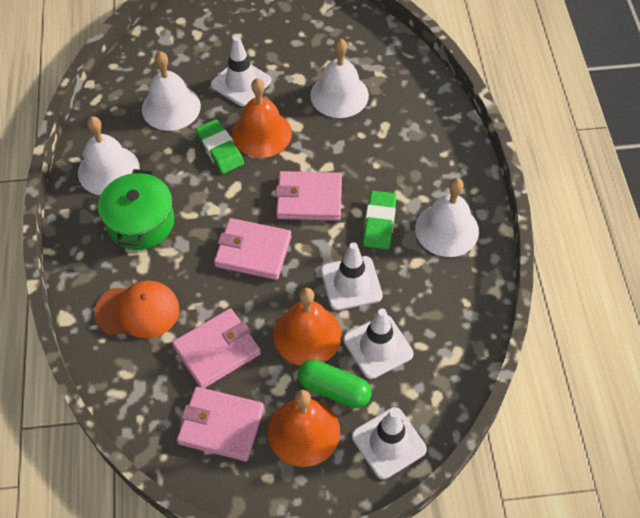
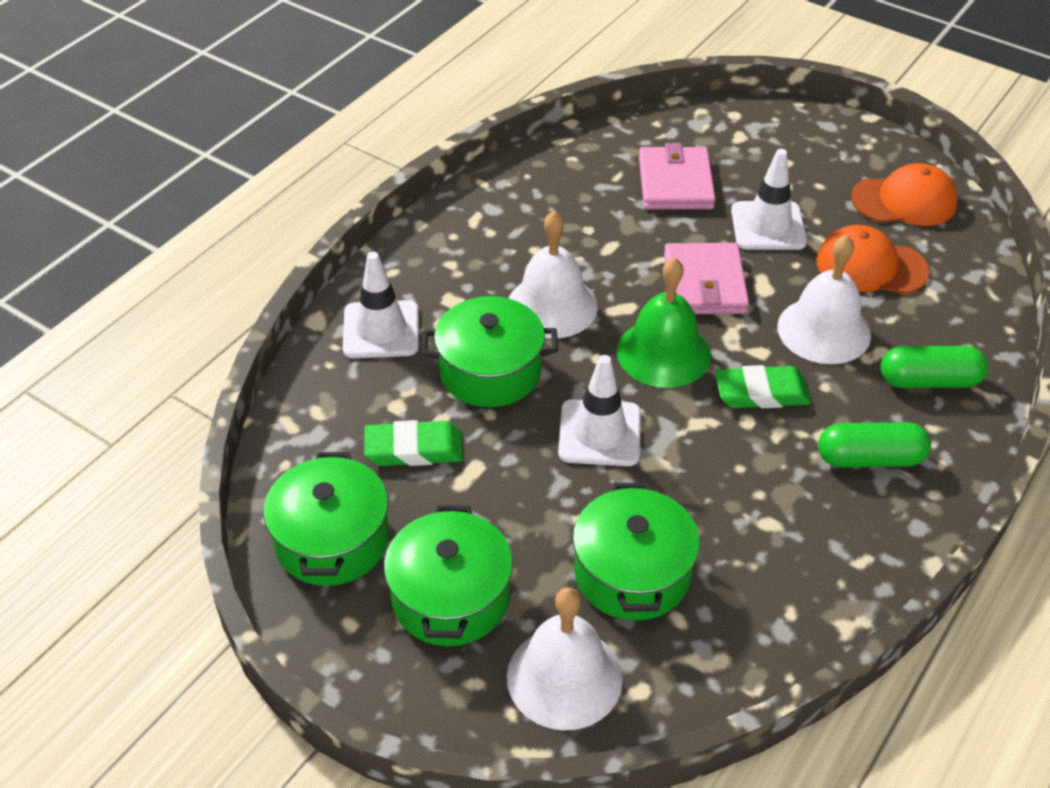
green bell: none = 0 -> [617,257,711,388] = 1
green capsule: [298,359,372,408] = 1 -> [818,422,931,467] [880,346,988,388] = 2
green pot: [98,169,174,250] = 1 -> [263,452,389,586] [384,505,513,646] [421,296,558,407] [572,482,700,621] = 4
orange bell: [232,78,292,158] [268,390,340,467] [274,288,342,366] = 3 -> none = 0
orange cap: [94,281,179,338] = 1 -> [816,225,929,294] [851,163,958,226] = 2
pink wallet: [172,308,261,388] [177,387,264,461] [214,218,291,280] [275,171,342,221] = 4 -> [639,143,716,209] [664,243,749,314] = 2
white bell: [78,116,140,195] [142,51,201,131] [310,39,369,118] [415,178,479,257] = 4 -> [507,588,623,731] [509,210,598,339] [777,235,871,364] = 3
white traffic cone: [211,36,271,106] [321,242,383,311] [343,308,414,379] [352,407,427,479] = 4 -> [343,252,419,358] [558,355,641,466] [731,149,807,250] = 3

